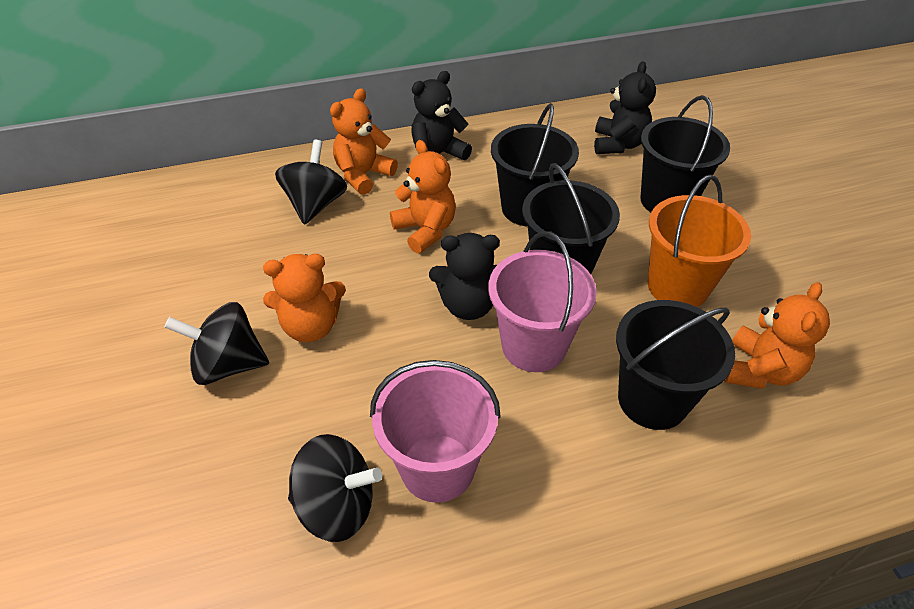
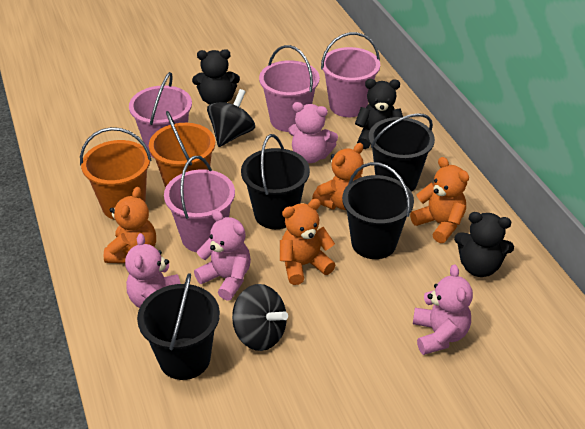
black spinning top: [164,302,269,385] [275,140,347,225] [288,434,382,542] = 3 -> [207,89,255,147] [232,284,288,351] = 2
orange bucket: [648,175,751,307] = 1 -> [80,127,152,220] [149,111,215,188] = 2
pink bucket: [370,360,501,503] [488,231,597,372] = 2 -> [129,72,192,158] [164,156,235,252] [259,45,320,132] [321,32,380,117] = 4
pink teddy bear: none = 0 -> [125,233,181,308] [194,210,251,301] [288,102,338,163] [413,264,473,355] = 4

